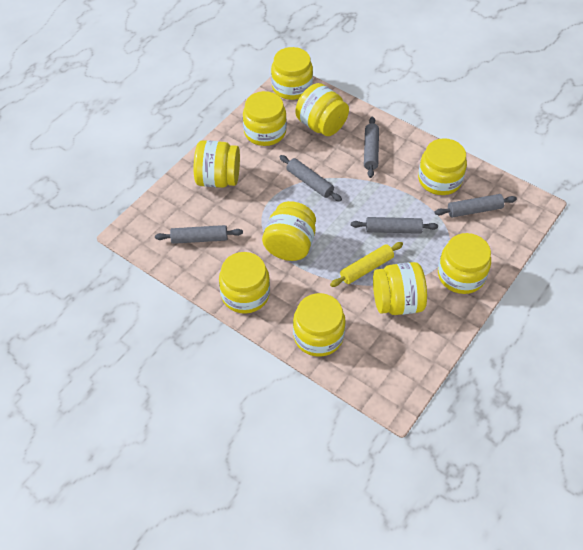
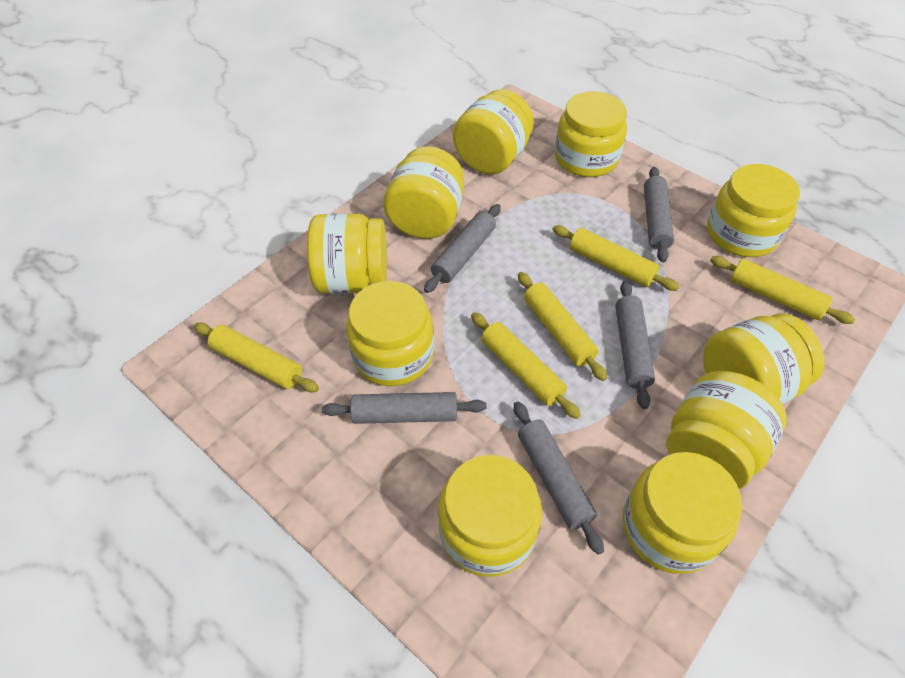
yellow rolling pin: [330,242,403,287] = 1 -> [194,323,319,392] [471,312,581,419] [518,272,607,381] [552,225,679,291] [710,256,855,324] = 5

